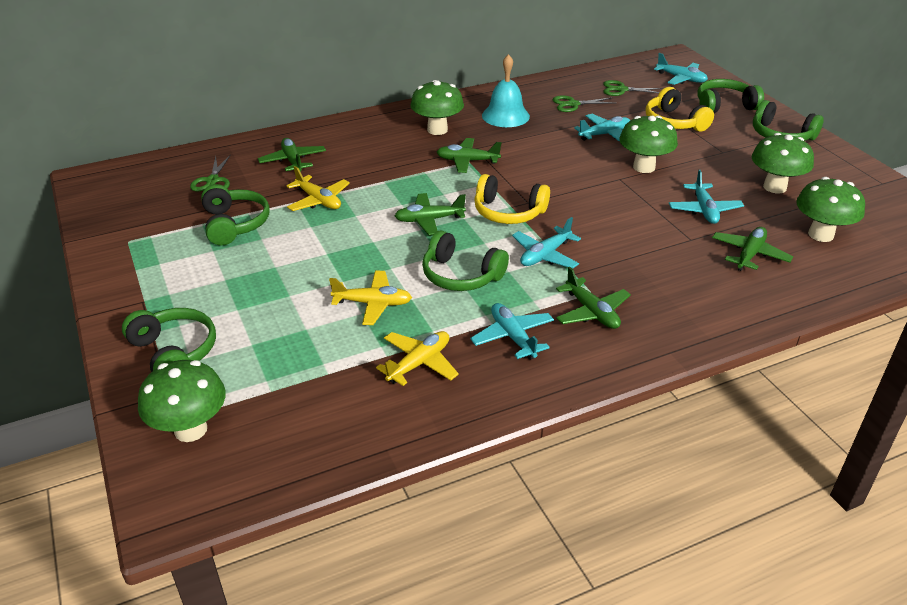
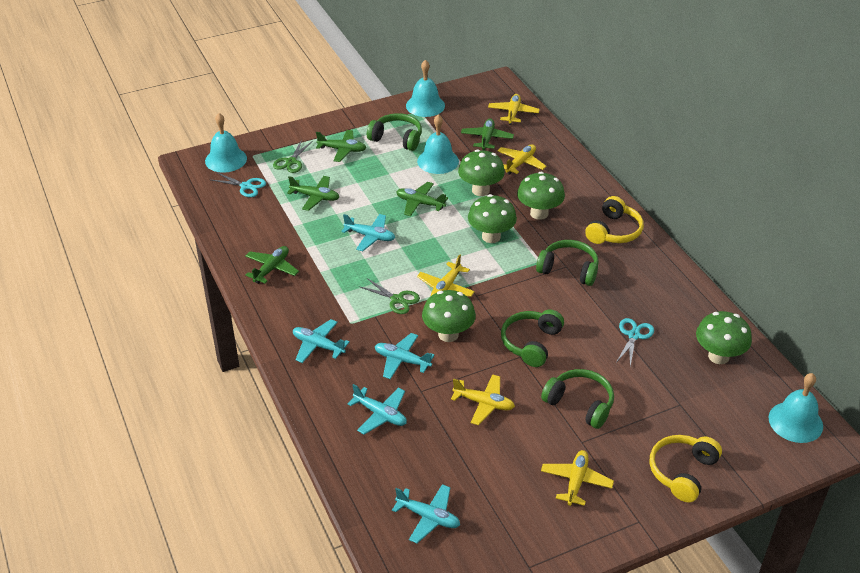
green headphones: [122,308,216,372] [201,184,269,245] [422,230,509,291] [698,79,764,113] [753,100,824,141] = 5 -> [367,113,422,151] [501,309,564,367] [536,240,599,286] [541,369,614,429] = 4
green scissors: [190,154,231,191] [553,95,615,112] [603,80,663,96] = 3 -> [273,139,311,173] [358,278,420,314] = 2
turquoise bell: [482,54,530,127] = 1 -> [205,113,247,173] [406,60,445,117] [417,114,459,174] [768,373,823,443] = 4
turquoise scissors: none = 0 -> [211,172,266,197] [617,318,654,366] = 2
yellow plane: [286,166,350,211] [329,270,412,325] [376,331,459,386] = 3 -> [417,254,475,297] [451,374,515,425] [488,94,540,125] [497,144,547,175] [541,450,614,506] = 5

